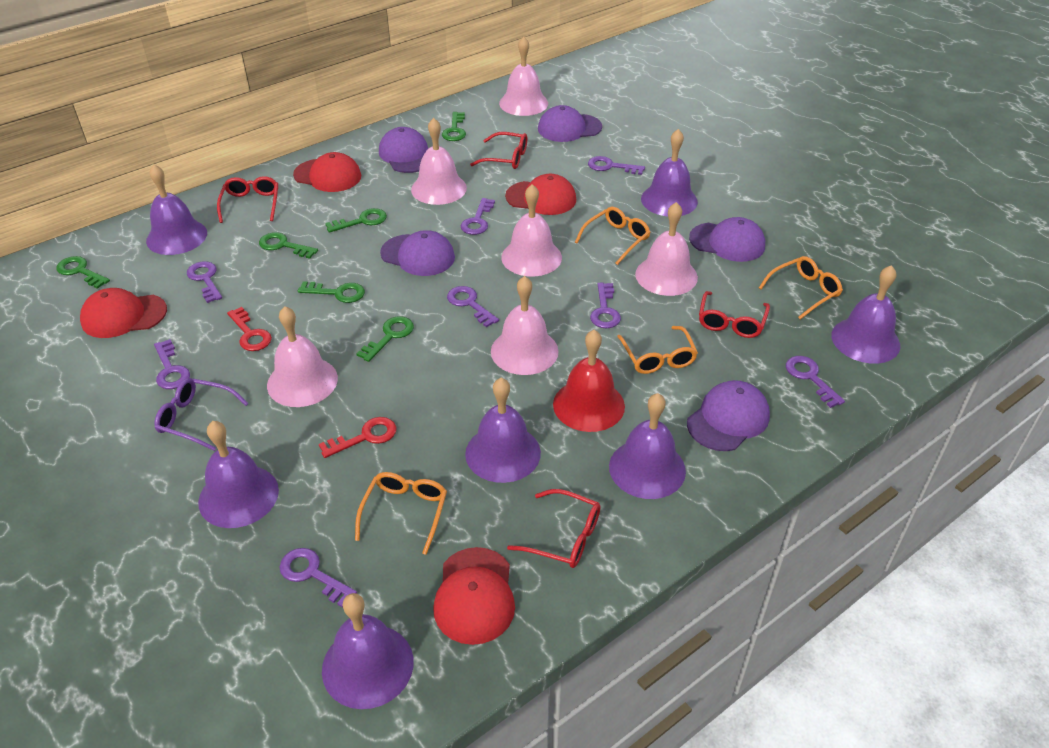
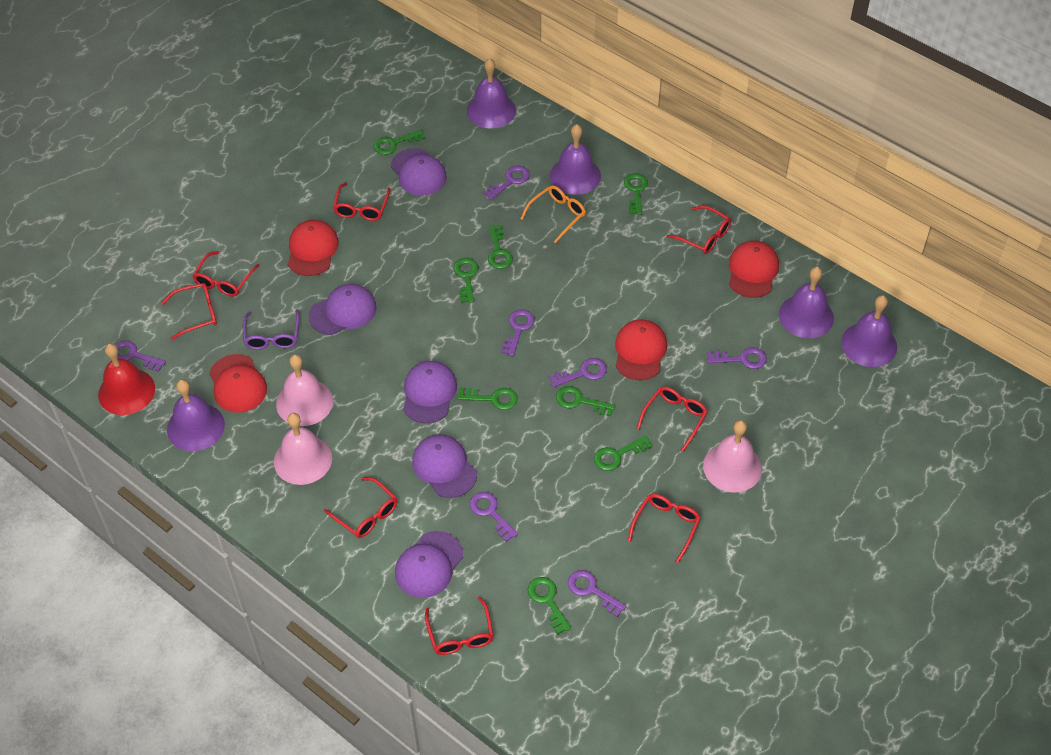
green key: [56,256,110,289] [259,232,318,259] [298,281,365,303] [325,208,387,233] [356,316,414,362] [442,112,466,141] = 6 -> [373,129,425,155] [453,258,479,303] [457,388,518,410] [488,225,513,269] [527,577,571,634] [556,386,615,417] [594,436,652,471] [624,173,648,215] = 8
orange glasses: [355,472,447,555] [575,207,651,265] [617,326,698,374] [759,256,843,319] = 4 -> [520,185,586,243] = 1
pink bell: [267,306,338,407] [411,118,467,205] [491,276,559,375] [499,36,548,116] [501,184,562,276] [635,202,698,296] = 6 -> [274,413,332,485] [276,354,333,426] [703,420,762,493] = 3
purple bell: [146,164,207,255] [198,421,279,528] [322,593,414,709] [465,378,541,483] [609,393,686,499] [641,129,698,216] [831,265,900,364] = 7 -> [167,379,225,451] [467,58,516,128] [550,124,601,195] [779,267,834,338] [841,295,897,367] = 5
purple key: [154,339,190,389] [187,261,222,303] [280,548,357,608] [447,286,499,327] [461,198,495,235] [588,156,645,175] [590,283,621,328] [786,356,845,408] = 8 -> [115,340,166,372] [470,492,518,542] [483,165,529,200] [501,309,535,356] [549,358,607,387] [568,570,627,617] [707,347,767,369] = 7
red glasses: [217,176,278,223] [470,132,527,169] [507,489,600,568] [699,291,770,338] = 4 -> [162,283,217,340] [192,251,260,297] [324,477,397,538] [333,183,391,221] [425,596,494,655] [628,494,701,563] [637,387,708,452] [666,205,731,254] = 8
red key: [227,307,272,351] [319,417,396,458] = 2 -> none = 0

